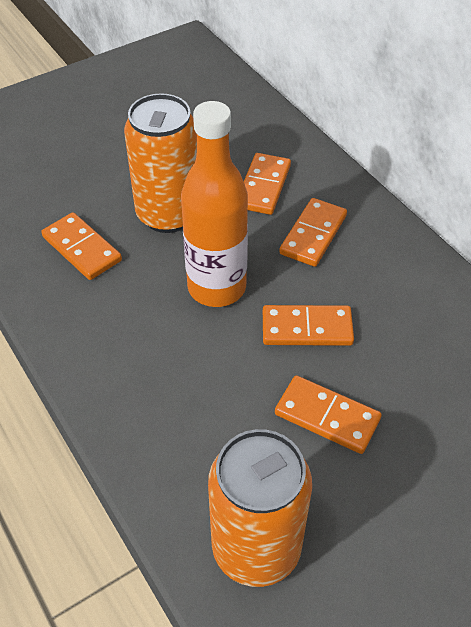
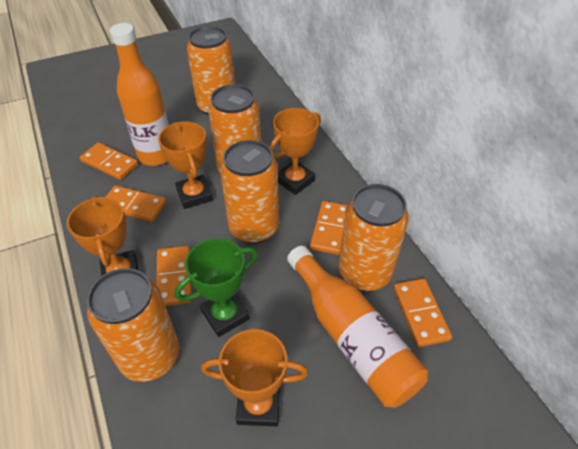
green trophy: none = 0 -> [175,238,257,337] = 1
orange bottle: [181,101,248,307] = 1 -> [110,23,169,166] [287,245,428,408] = 2
orange can: [124,93,197,233] [208,429,312,587] = 2 -> [87,268,179,382] [187,26,235,115] [208,84,261,172] [220,140,279,244] [339,184,409,291] = 5
orange trophy: none = 0 -> [67,196,138,276] [158,121,213,209] [201,329,308,426] [269,108,321,195] = 4

